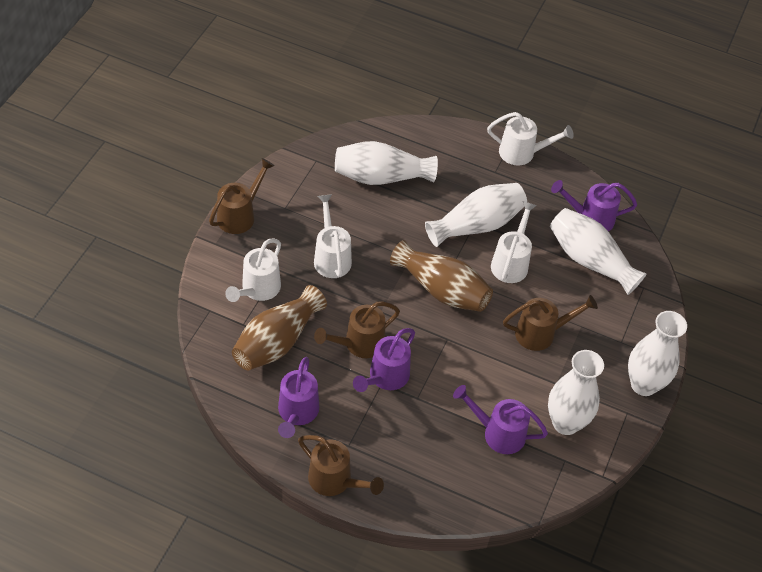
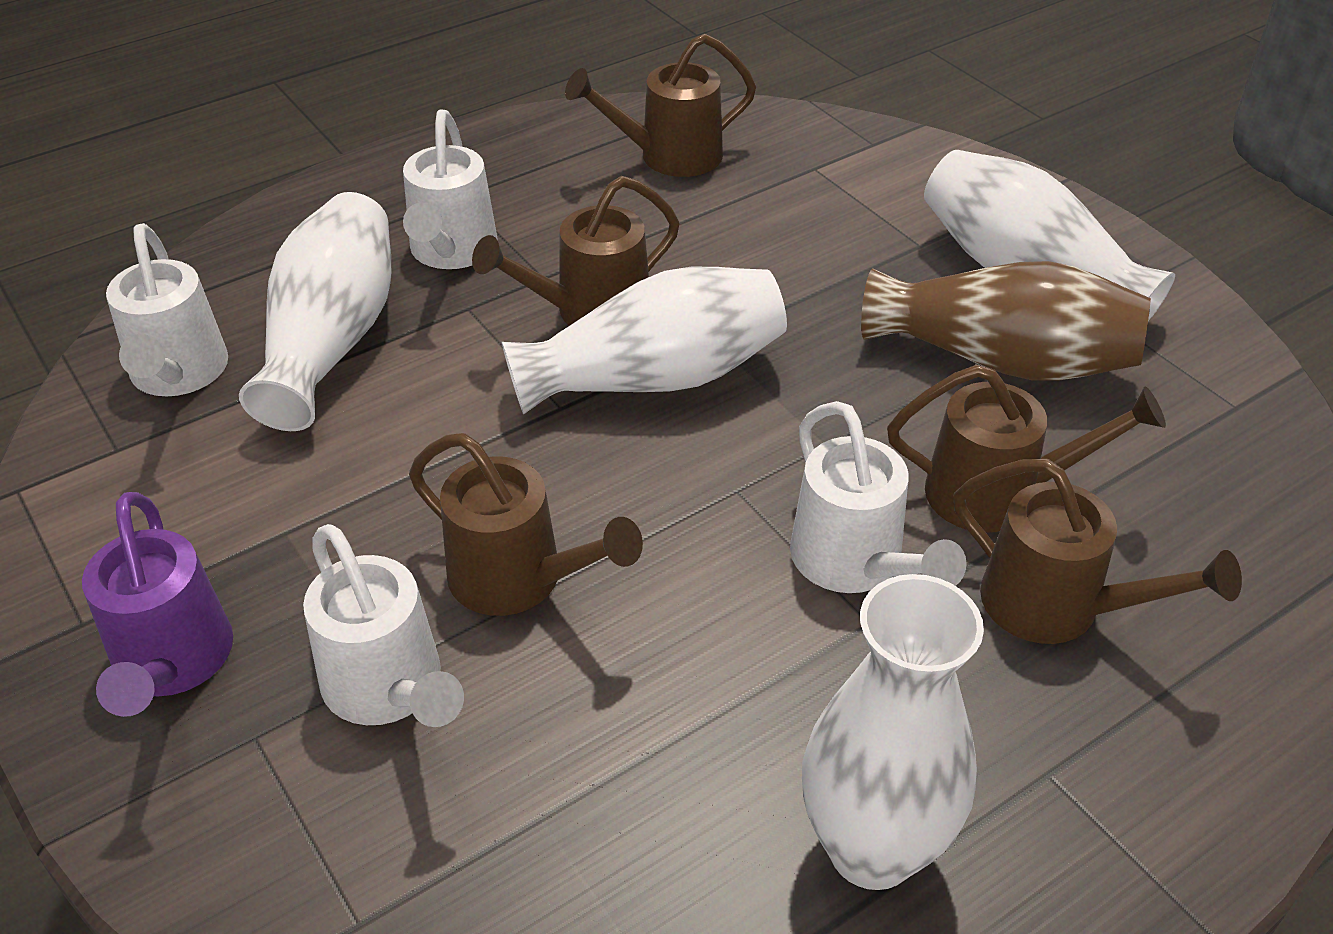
brown vase: [232,285,327,370] [390,240,493,312] = 2 -> [861,261,1151,381] = 1
brown watering can: [209,158,275,234] [298,435,384,496] [314,301,400,358] [503,295,598,351] = 4 -> [409,433,643,616] [472,176,680,326] [565,34,756,177] [887,365,1166,532] [954,459,1242,644] = 5
purple watering can: [278,357,319,438] [353,328,415,392] [453,385,548,454] [551,180,637,232] = 4 -> [82,492,233,717] = 1
white vase: [335,141,438,185] [425,183,527,247] [548,350,604,435] [550,208,646,295] [628,311,687,396] = 5 -> [239,192,391,431] [502,267,787,414] [802,574,984,890] [924,150,1175,321] = 4

